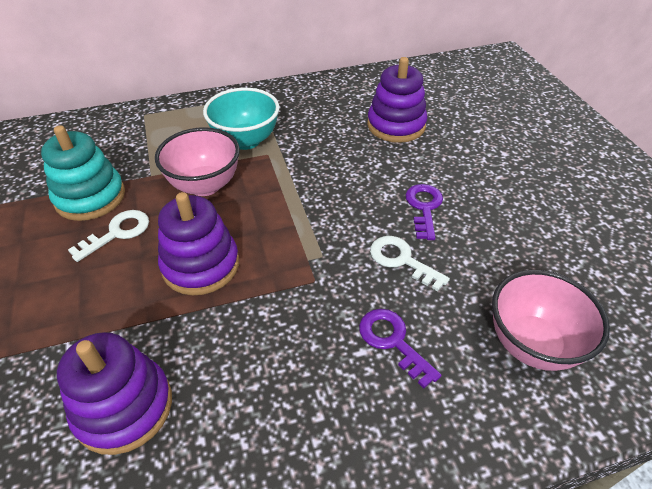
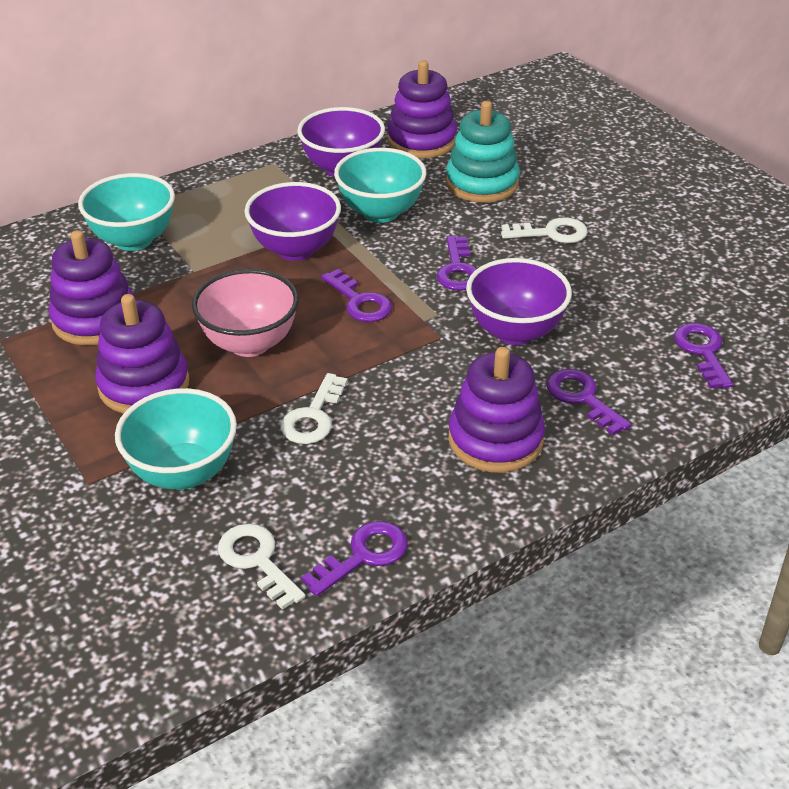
pink bowl: [155,127,240,196] [492,270,610,371] = 2 -> [192,269,299,357] = 1
purple bowl: none = 0 -> [245,182,341,261] [297,107,385,177] [466,258,572,345] = 3
purple key: [359,309,442,388] [405,184,443,240] = 2 -> [301,521,408,596] [321,269,392,322] [437,236,477,291] [547,369,631,435] [674,323,733,389] = 5
purple stacking toy: [57,332,172,455] [158,192,239,295] [367,57,427,143] = 3 -> [49,230,135,345] [95,294,189,414] [387,60,457,158] [449,347,545,473] = 4
turquoise bowl: [203,88,280,150] = 1 -> [78,173,175,251] [115,388,237,490] [334,148,427,223] = 3
white key: [68,210,149,262] [370,236,450,291] = 2 -> [218,523,305,610] [281,373,348,444] [501,217,588,243] = 3

